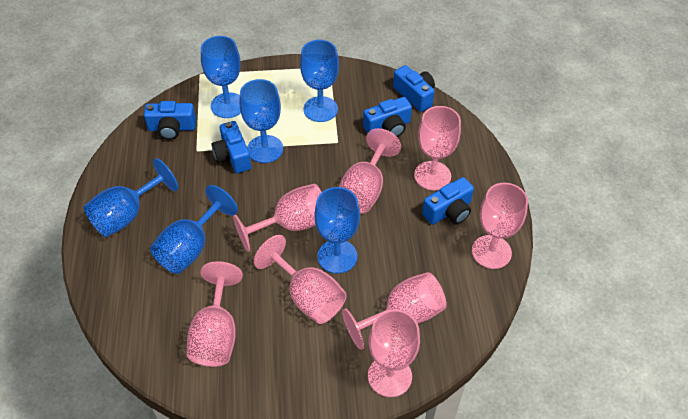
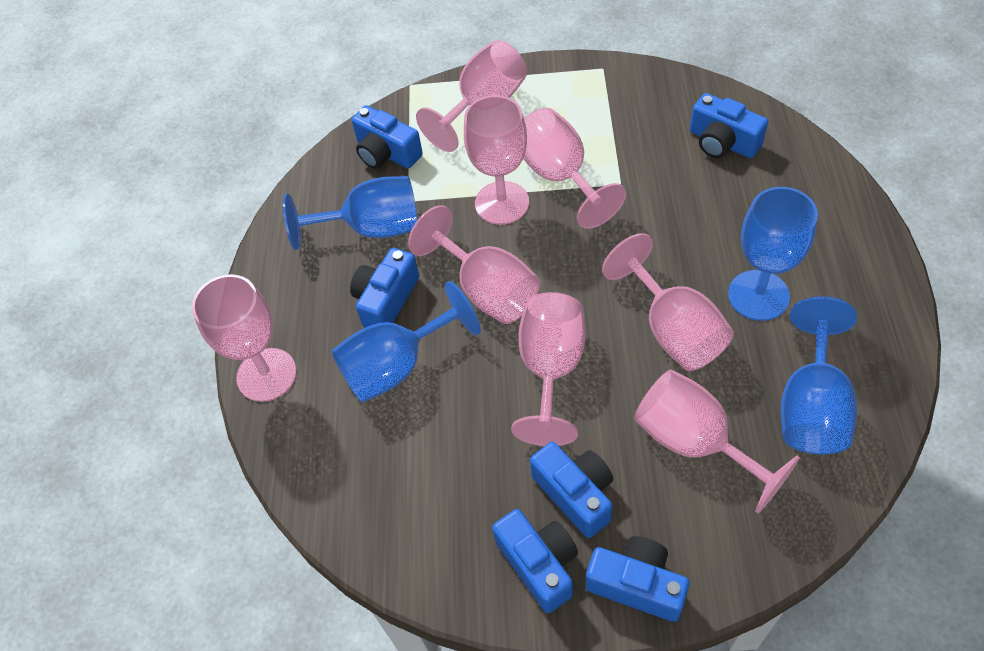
blue camera: [144,101,196,140] [212,121,251,173] [363,97,412,137] [393,65,435,112] [422,177,474,225] = 5 -> [350,248,419,328] [352,105,423,169] [492,509,578,613] [530,442,613,538] [586,536,689,622] [690,93,768,158] = 6
blue goblet: [83,158,178,237] [150,185,238,274] [201,36,241,118] [239,79,283,163] [300,40,339,122] [314,187,360,274] = 6 -> [283,176,417,250] [331,281,481,403] [728,187,818,321] [781,296,857,454] = 4

